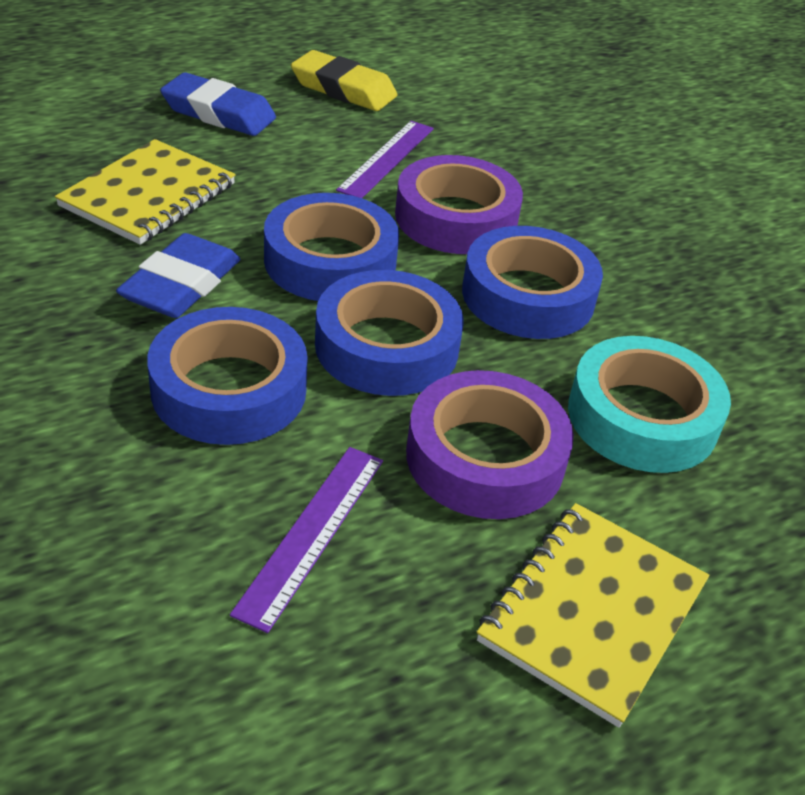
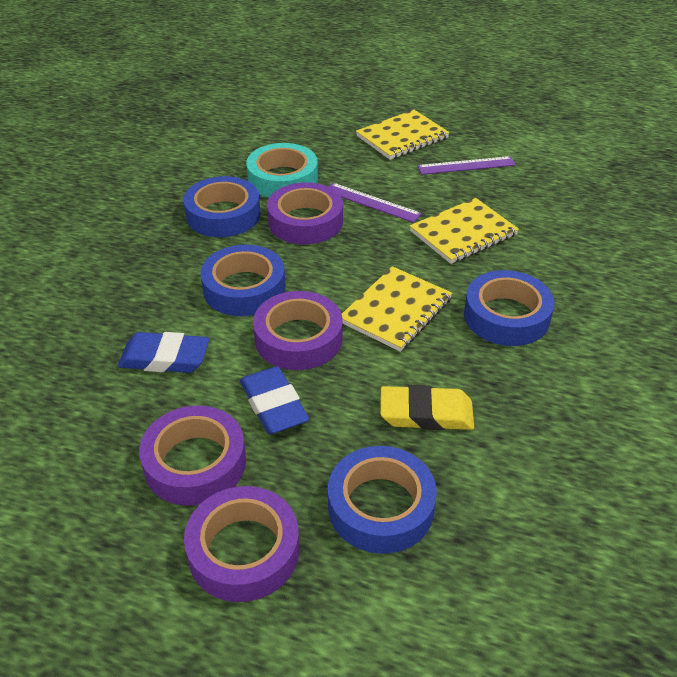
purple tape: [395,155,523,254] [406,370,574,519] = 2 -> [139,405,246,506] [184,486,300,602] [253,291,343,370] [267,182,343,244] = 4
yellow notebook: [55,139,236,245] [477,503,709,728] = 2 -> [342,266,453,352] [356,110,450,160] [410,198,519,264] = 3

